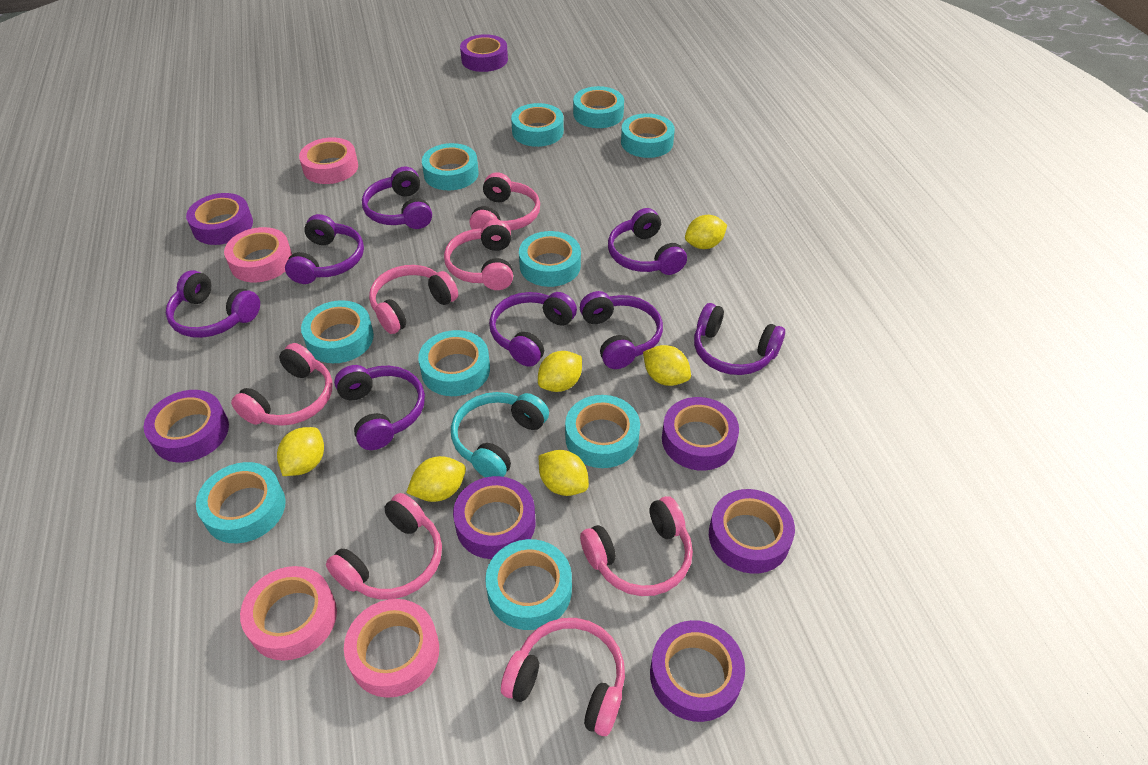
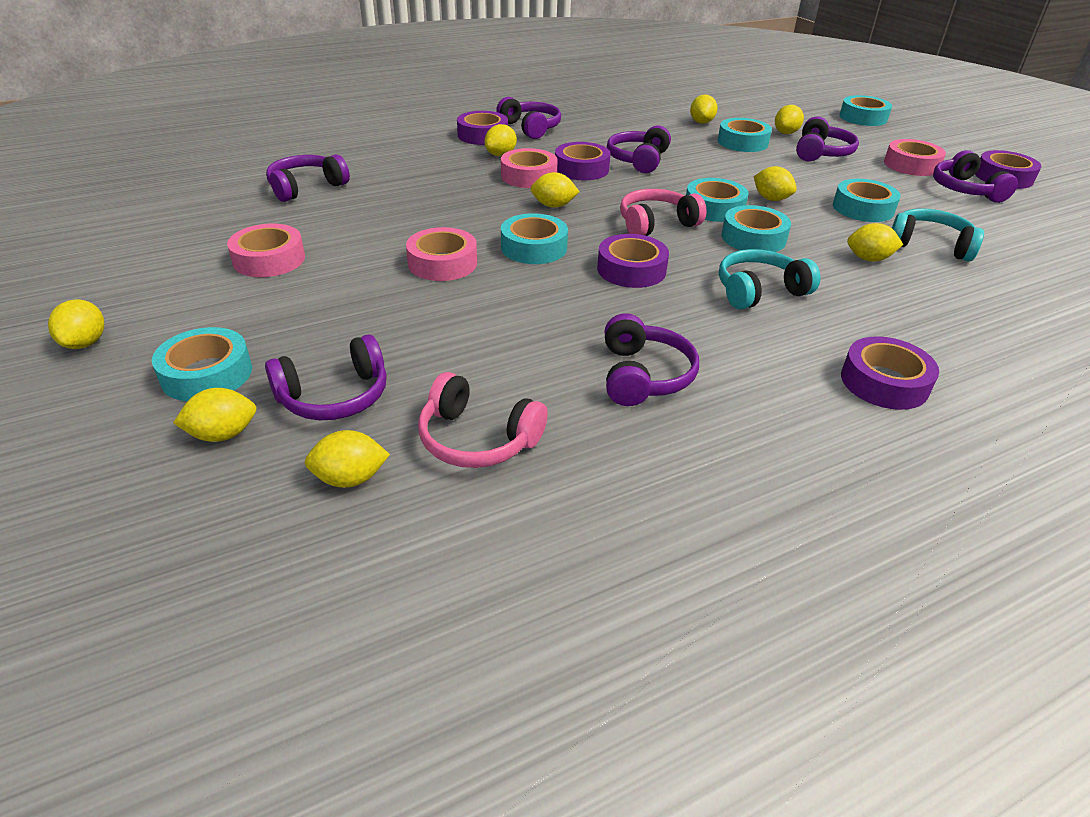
pink headphones: [231,343,333,426] [326,493,442,600] [369,265,458,334] [444,220,513,290] [469,172,540,230] [501,618,625,736] [580,496,693,596] = 7 -> [418,372,548,468] [620,189,707,236] = 2
purple headphones: [166,270,260,338] [285,214,364,284] [334,365,425,450] [362,166,432,229] [489,292,577,367] [580,291,663,369] [608,208,687,275] [694,303,785,375] = 8 -> [265,334,387,420] [266,154,350,202] [496,97,561,139] [605,313,699,406] [607,126,671,173] [796,117,859,161] [933,150,1018,203] = 7
purple tape: [144,390,229,463] [186,193,253,245] [453,476,535,559] [460,34,508,72] [650,620,745,722] [662,397,739,471] [709,489,795,574] = 7 -> [457,111,508,145] [555,142,610,180] [597,234,669,288] [841,336,939,410] [975,150,1041,189] = 5
turquoise headphones: [451,392,549,478] = 1 -> [719,249,820,310] [892,208,984,261] = 2
turquoise tape: [196,462,286,543] [301,300,374,363] [418,330,490,396] [422,143,479,190] [485,539,572,630] [511,103,564,147] [519,231,581,287] [565,395,640,468] [573,86,624,128] [621,113,675,158] = 10 -> [152,327,252,401] [501,213,568,264] [686,178,749,222] [718,118,772,152] [722,205,791,252] [833,179,901,222] [840,95,892,126] = 7
yellow lemon: [277,427,324,476] [406,456,466,502] [538,351,582,392] [539,450,589,496] [643,345,691,386] [685,215,727,249] = 6 -> [48,299,104,349] [173,388,257,442] [305,430,390,488] [485,124,517,156] [530,172,580,208] [690,94,718,124] [754,166,797,201] [775,105,804,134] [847,223,903,262] = 9

